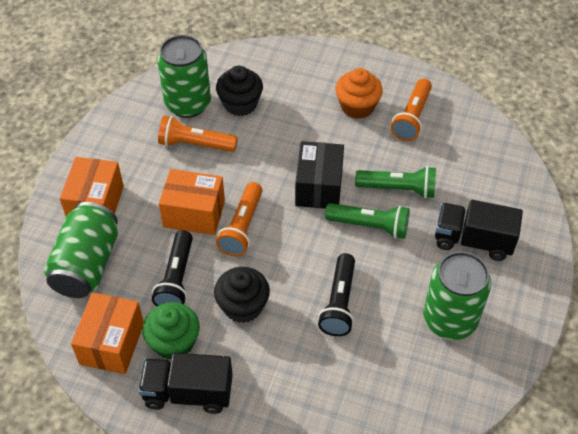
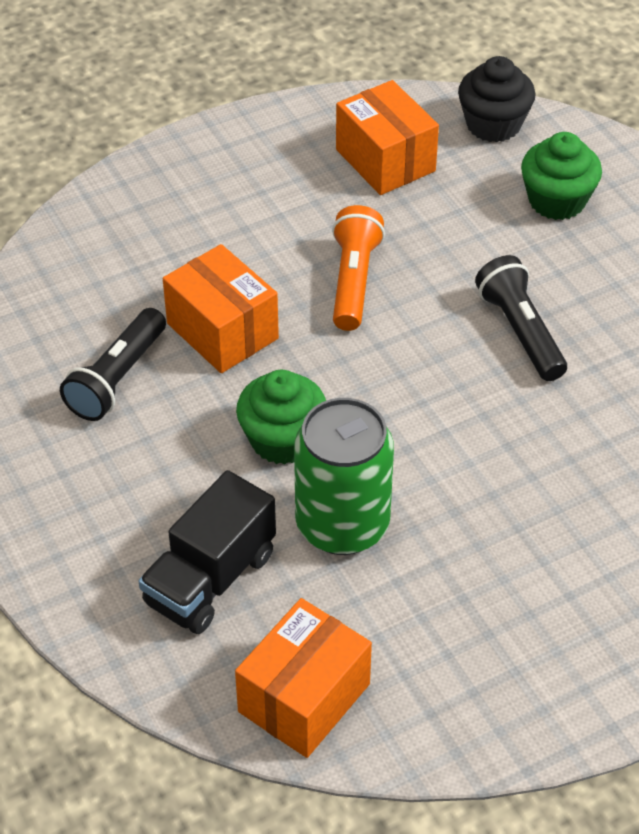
black box: [295,141,344,209] = 1 -> none = 0
black cupcake: [214,267,270,323] [216,66,263,116] = 2 -> [458,56,535,143] = 1
black truck: [138,353,233,414] [435,200,523,261] = 2 -> [138,470,276,634] = 1
green can: [44,202,118,298] [157,35,211,118] [423,251,491,340] = 3 -> [294,398,394,555] = 1
green cupcake: [142,302,200,359] = 1 -> [236,370,326,464] [521,132,602,220] = 2
green flashlight: [325,203,410,239] [355,166,436,199] = 2 -> none = 0
orange cupcake: [335,68,383,119] = 1 -> none = 0
orange flashlight: [158,116,238,152] [216,182,263,256] [391,79,432,141] = 3 -> [332,205,385,331] = 1

